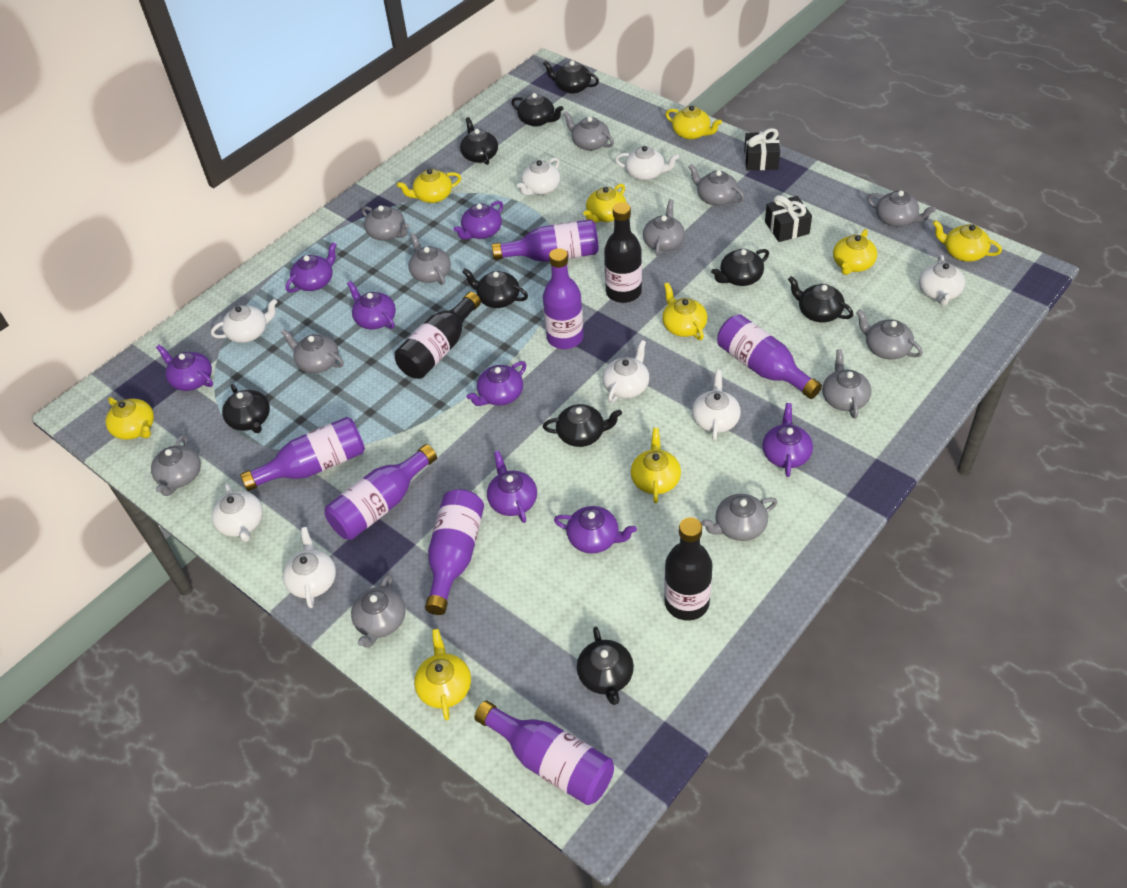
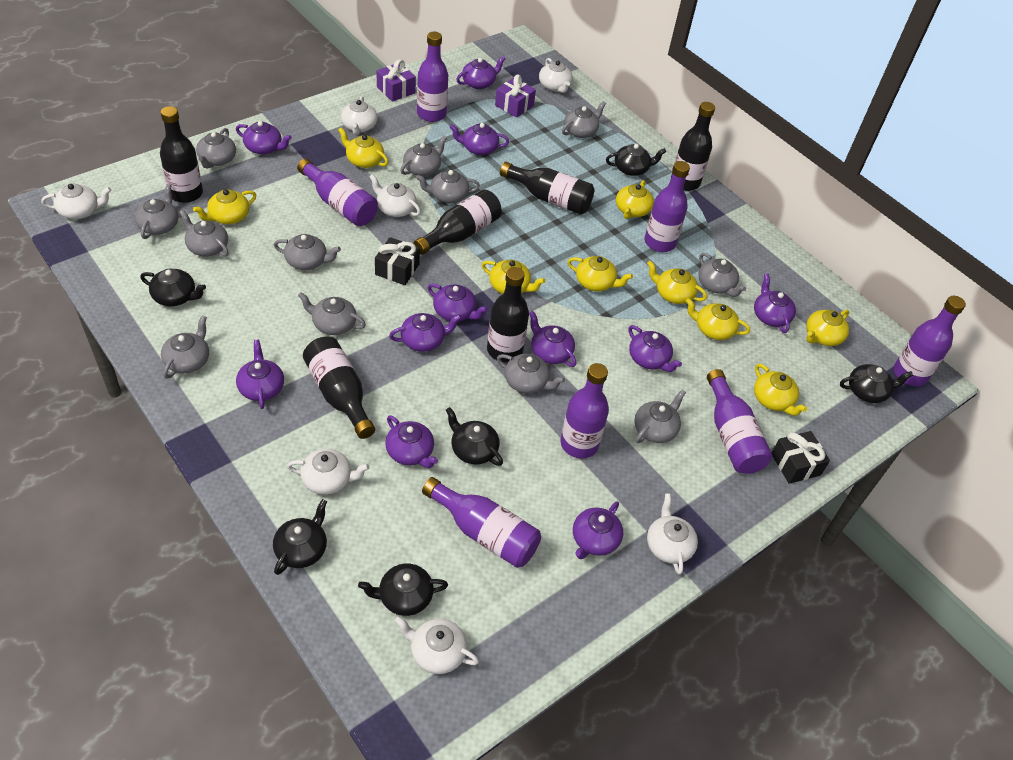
black bottle: [394,292,481,379] [604,202,642,303] [664,517,713,621] = 3 -> [160,106,203,203] [303,337,375,439] [413,189,501,255] [487,267,529,363] [500,162,594,215] [671,102,715,191] = 6
black teapot: [222,384,270,433] [460,117,498,165] [462,268,528,308] [511,93,564,127] [543,60,599,94] [543,404,622,447] [577,627,634,705] [711,249,769,286] [788,276,854,322] = 9 -> [140,269,206,306] [273,499,327,575] [358,564,448,616] [446,407,503,466] [606,144,666,176] [840,364,913,403] = 6
purple gift: none = 0 -> [377,59,416,102] [495,75,536,118] = 2
purple teapot: [156,345,213,391] [286,243,337,293] [347,281,396,329] [453,201,503,240] [467,361,526,406] [487,451,537,523] [554,506,637,553] [762,403,813,477] = 8 -> [236,121,292,155] [236,339,284,409] [385,415,438,468] [389,313,461,352] [428,283,488,322] [449,123,509,155] [456,56,506,89] [529,311,576,367] [573,501,623,559] [628,325,682,372] [754,273,796,333] = 11
white teapot: [211,299,278,343] [211,483,263,542] [283,527,336,608] [517,157,560,196] [603,340,649,403] [615,146,679,181] [692,370,741,441] [919,255,965,306] = 8 -> [41,184,111,219] [287,449,370,495] [341,96,378,135] [369,174,421,217] [395,616,479,674] [539,58,573,93] [647,494,698,575] = 7

